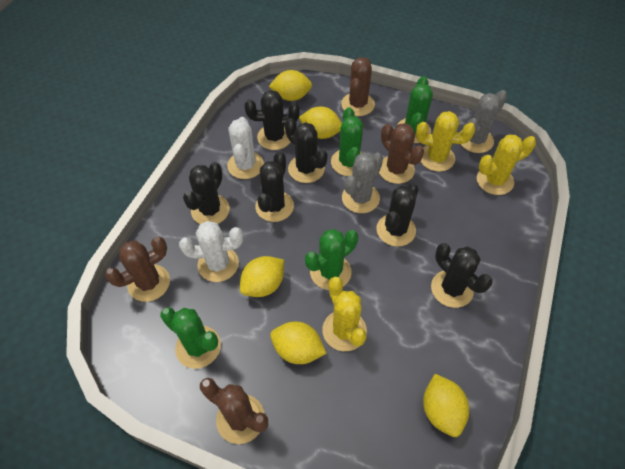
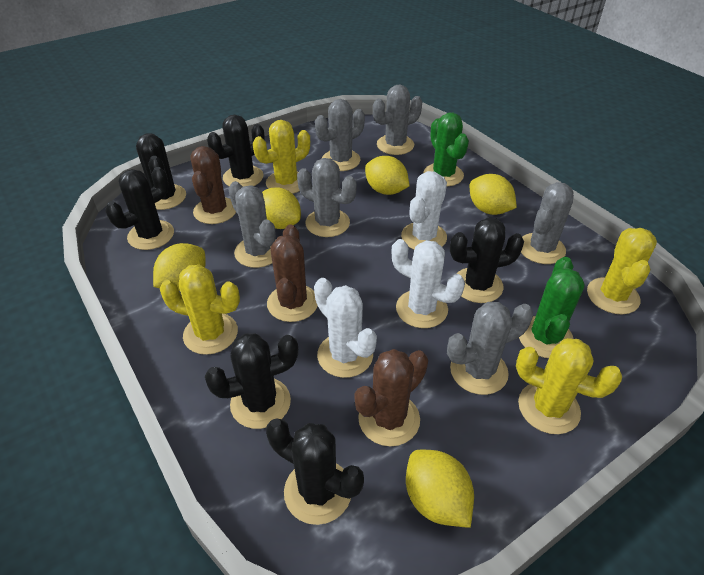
brown cactus: [105,236,170,302] [200,378,268,444] [341,57,375,116] [379,123,424,184] = 4 -> [190,146,236,224] [267,224,317,322] [355,349,428,446] = 3
green cactus: [160,307,221,369] [305,229,358,290] [331,107,364,176] [397,76,433,143] = 4 -> [423,113,469,186] [519,257,585,358] = 2
grey cactus: [342,152,383,213] [461,90,508,153] = 2 -> [228,181,276,268] [297,158,357,237] [315,99,365,171] [373,85,422,155] [447,302,533,395] [521,182,574,264] = 6
white cactus: [179,221,243,282] [227,117,264,179] = 2 -> [314,278,377,378] [392,239,465,328] [401,171,447,249] = 3
yellow cactus: [322,277,367,351] [416,111,475,172] [477,135,536,195] = 3 -> [160,264,240,355] [253,120,310,194] [516,338,622,434] [587,228,657,314] = 4

